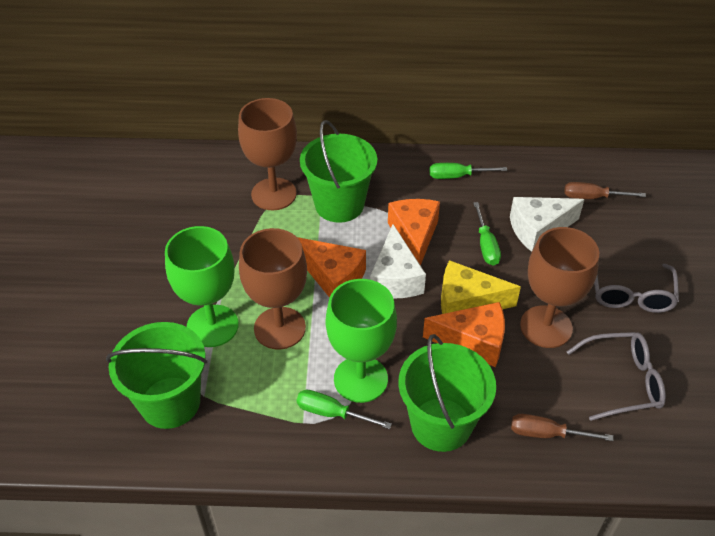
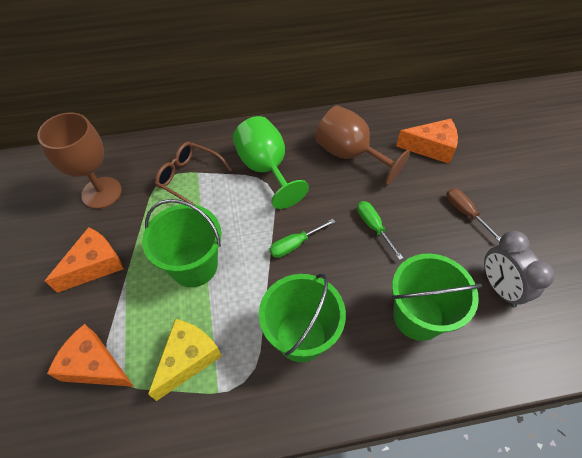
brown glasses: none = 0 -> [155,142,232,205] = 1
brown goblet: [238,98,297,210] [239,228,307,350] [520,227,599,348] = 3 -> [37,112,122,209] [315,105,410,185] = 2
brown screwdriver: [511,414,613,441] [564,182,646,199] = 2 -> [446,188,501,242] = 1
green goblet: [165,226,239,347] [326,279,397,403] = 2 -> [233,116,309,209] = 1
green screwdriver: [297,390,392,429] [430,163,507,179] [473,202,501,266] = 3 -> [270,219,335,258] [357,201,403,260] = 2
grey clock: none = 0 -> [484,231,555,307] = 1
grey glasses: [567,332,666,421] [594,264,679,313] = 2 -> none = 0
white cheese: [370,224,426,299] [510,197,585,252] = 2 -> none = 0

